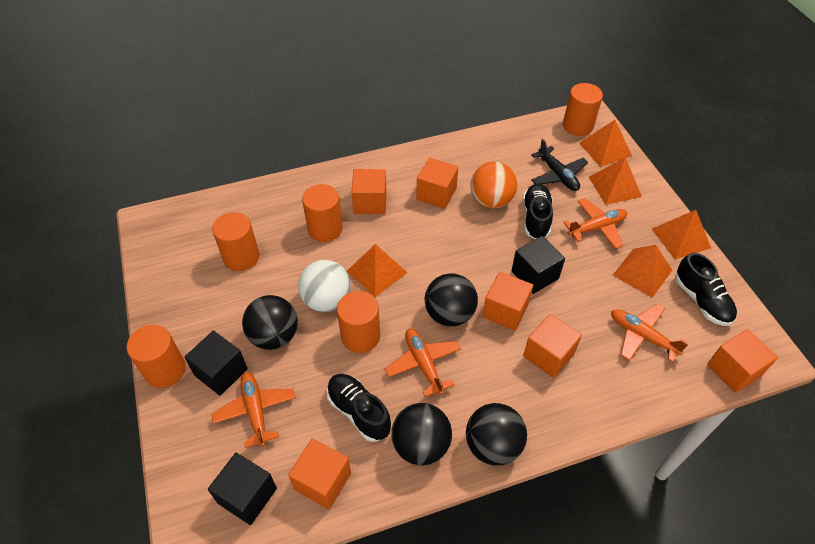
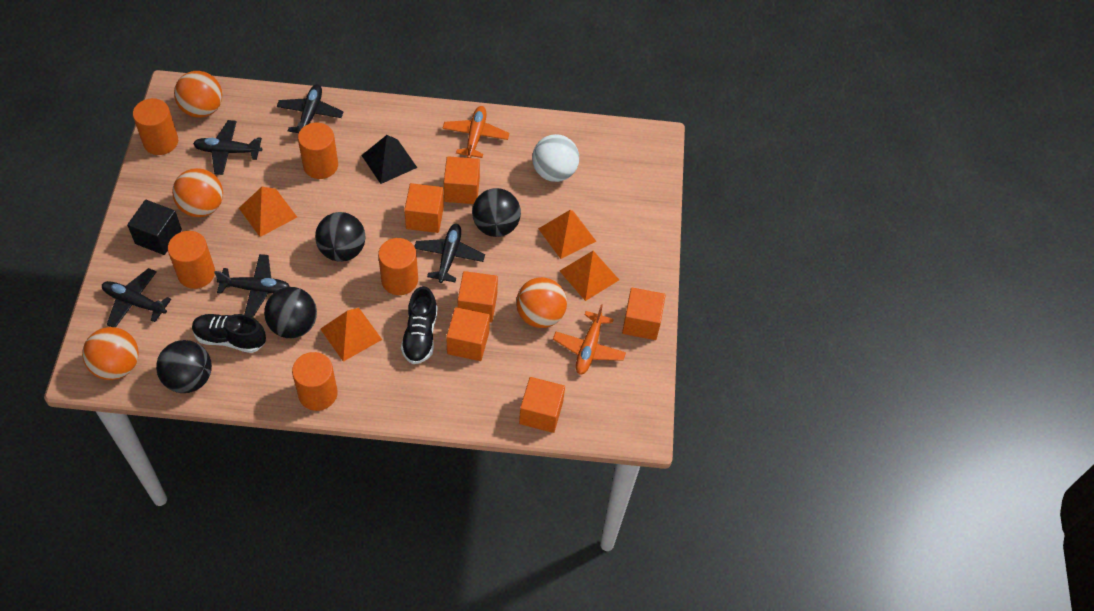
black cube: [185,331,248,396] [208,453,277,525] [511,236,565,294] = 3 -> [127,200,182,255] = 1
black plane: [531,139,588,191] = 1 -> [102,268,171,327] [193,120,262,175] [214,254,290,317] [277,84,344,133] [414,224,485,283] = 5
black pyramid: none = 0 -> [361,135,417,184] = 1
black shoe: [327,374,391,442] [523,184,553,239] [675,253,737,326] = 3 -> [192,314,266,353] [401,286,437,364] = 2
orange ball: [470,162,517,209] = 1 -> [82,327,139,380] [172,168,223,217] [174,71,222,118] [516,277,567,328] = 4
orange plane: [211,372,296,448] [385,328,461,397] [564,198,627,249] [611,304,689,363] = 4 -> [442,106,509,158] [553,304,626,375] = 2
orange pyramid: [347,244,408,297] [579,120,632,167] [589,157,642,205] [613,245,672,298] [652,210,711,259] = 5 -> [239,187,297,237] [320,308,382,362] [538,210,596,259] [560,251,619,301] = 4

